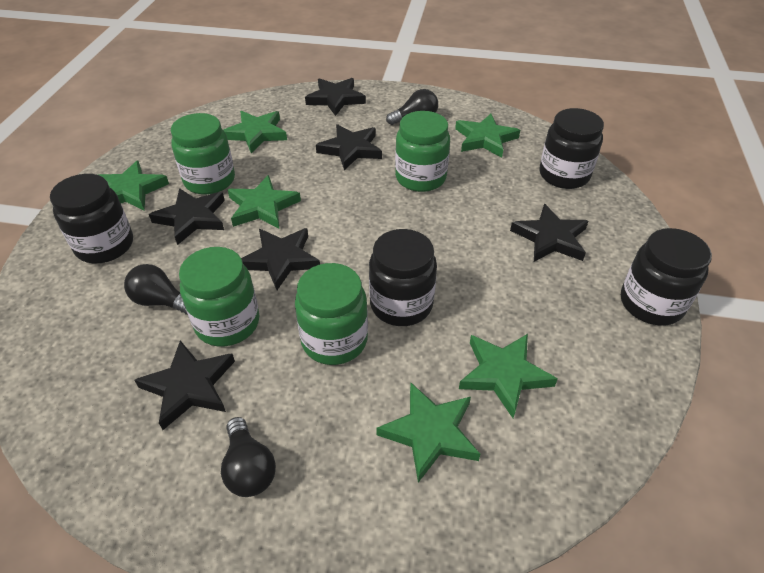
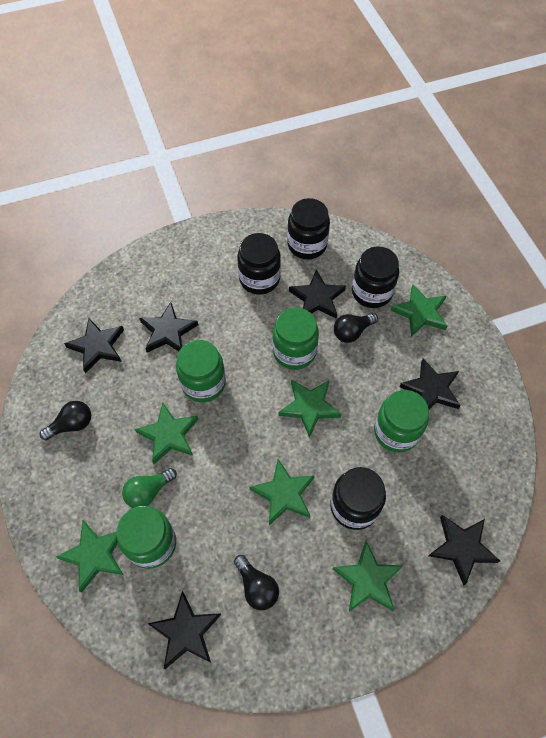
green light bulb: none = 0 -> [122,468,177,508] = 1

